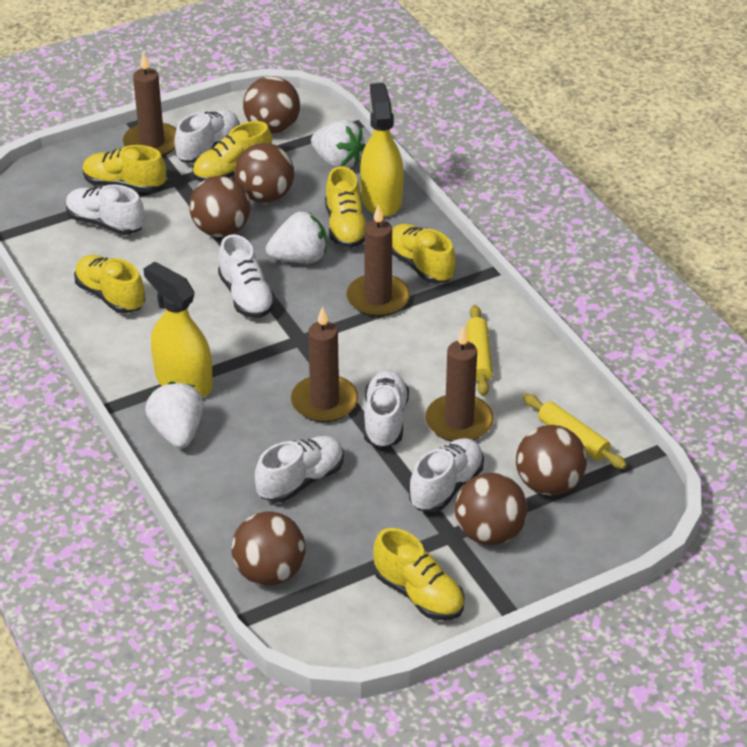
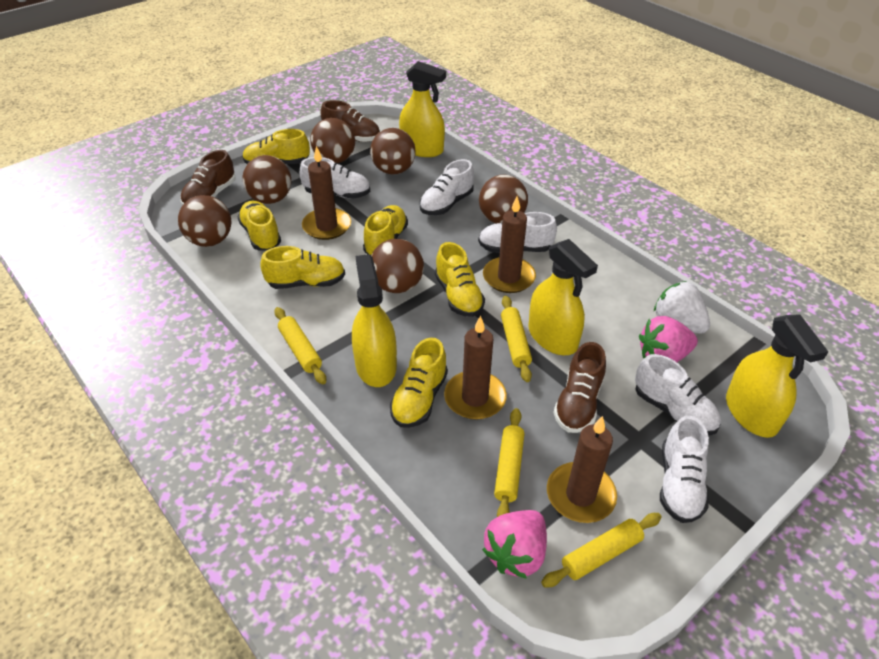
brown shoe: none = 0 -> [180,150,236,206] [321,100,380,142] [553,342,606,433] = 3
pink strawberry: none = 0 -> [482,510,547,579] [639,316,698,362] = 2
white shoe: [66,184,145,235] [174,110,240,163] [218,234,276,318] [255,436,344,503] [364,370,409,448] [409,438,484,512] = 6 -> [300,157,370,198] [420,159,474,215] [478,212,557,253] [635,354,721,436] [660,416,709,523] = 5
white strawberry: [145,382,204,449] [266,212,327,263] [311,120,366,168] = 3 -> [654,281,710,333] = 1
yellow rolling pin: [466,305,493,396] [523,394,627,469] = 2 -> [274,307,326,384] [494,408,524,517] [501,296,532,382] [541,513,662,587] = 4
yellow spray bottle: [143,262,213,398] [360,83,404,217] = 2 -> [352,254,397,387] [399,61,446,157] [528,239,598,355] [726,314,828,438] = 4

